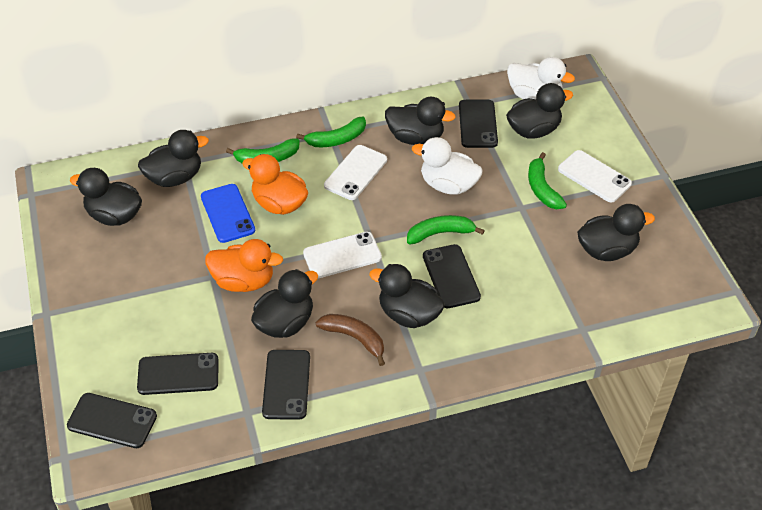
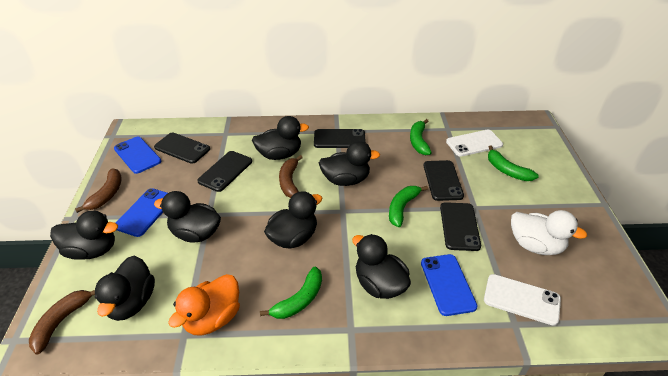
blue phone: [201,184,255,243] = 1 -> [114,137,161,174] [116,188,168,237] [421,254,478,316] = 3
brown banana: [316,314,385,366] = 1 -> [29,290,95,355] [75,168,121,213] [279,155,303,198] = 3
orange duck: [205,239,283,292] [242,154,308,215] = 2 -> [168,274,240,336] = 1
white duck: [412,137,482,194] [507,57,575,99] = 2 -> [511,210,587,255] = 1
white phone: [303,232,382,278] [324,145,387,200] [558,150,632,203] = 3 -> [446,130,503,157] [484,274,561,326] = 2

